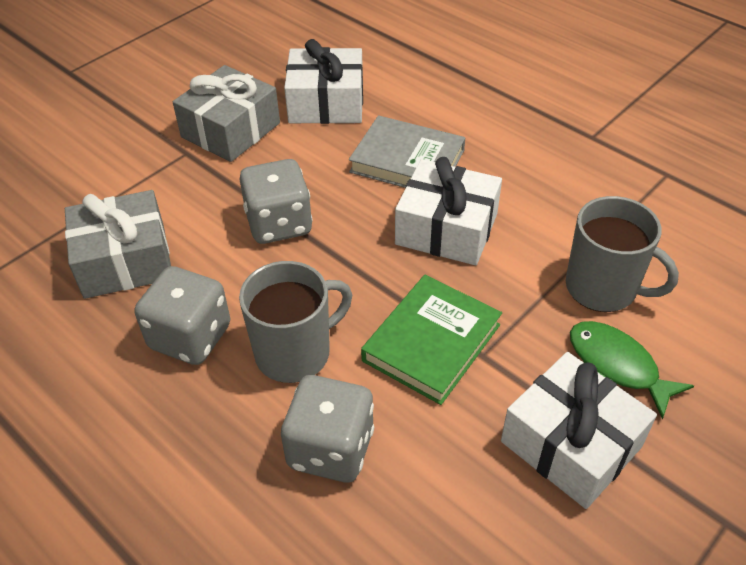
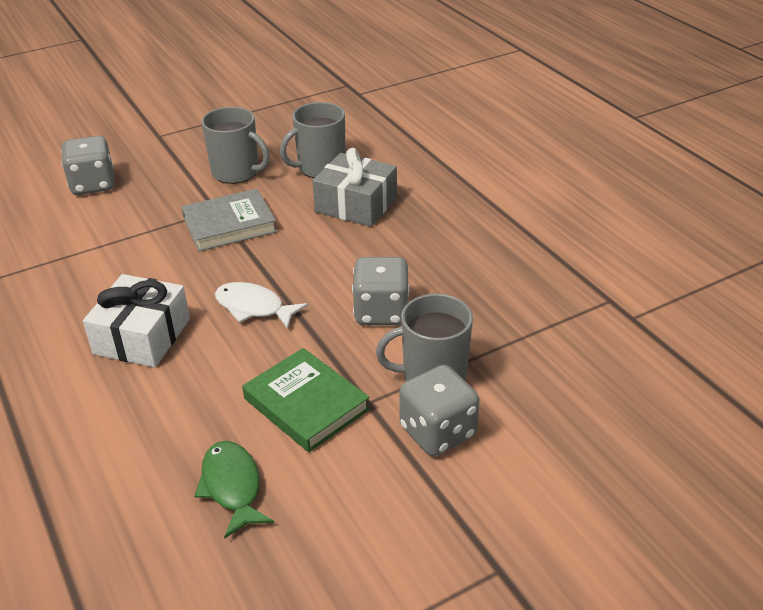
grey gift: [65,190,171,299] [173,65,280,162] = 2 -> [313,148,397,227] = 1
grey mug: [239,261,352,383] [566,196,679,312] = 2 -> [201,107,270,184] [280,102,345,178] [376,294,473,381] = 3
white fish: none = 0 -> [215,282,308,329] = 1
white gift: [284,39,363,124] [395,157,502,265] [501,352,657,509] = 3 -> [83,274,190,368] = 1

